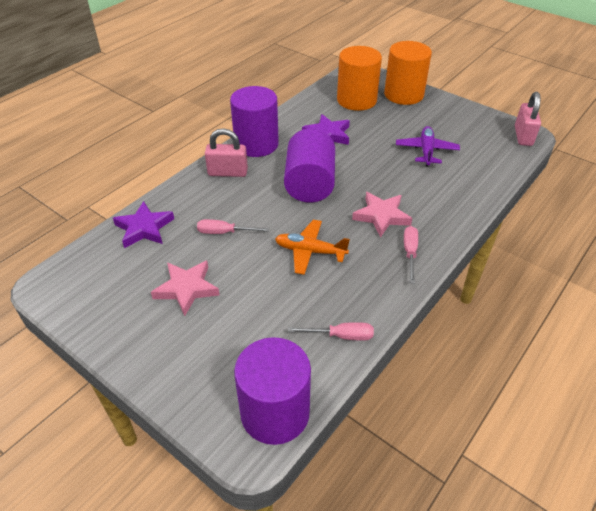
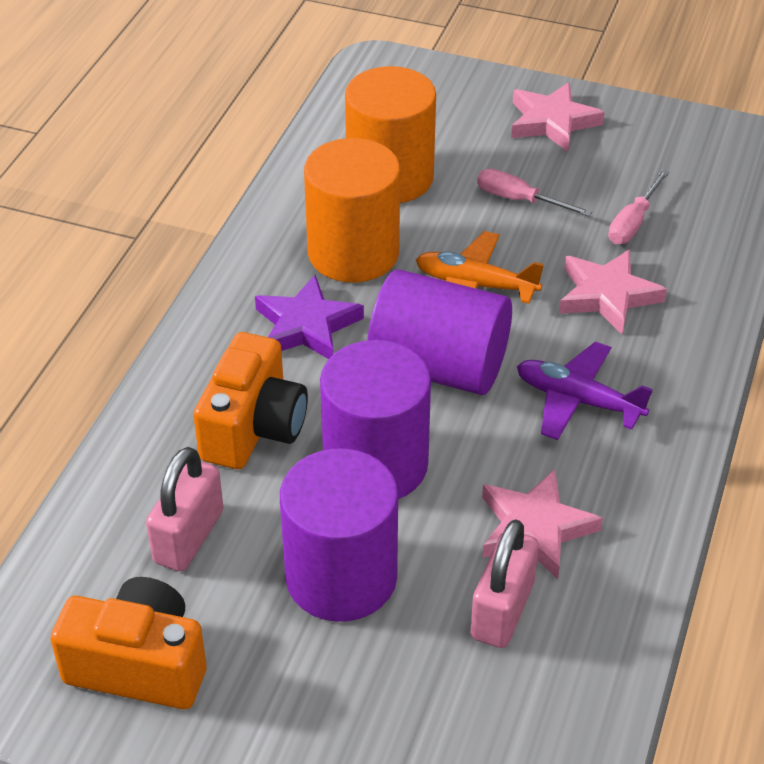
orange camera: none = 0 -> [50,577,207,709] [193,332,308,469] = 2
pink screwdriver: [197,219,269,234] [288,322,374,341] [404,226,418,283] = 3 -> [477,169,592,216] [608,170,669,244] = 2
pink star: [151,261,220,316] [352,192,412,238] = 2 -> [482,469,603,579] [511,82,605,152] [559,249,667,334] = 3
purple star: [113,201,174,248] [302,114,350,145] = 2 -> [255,275,364,359] = 1

